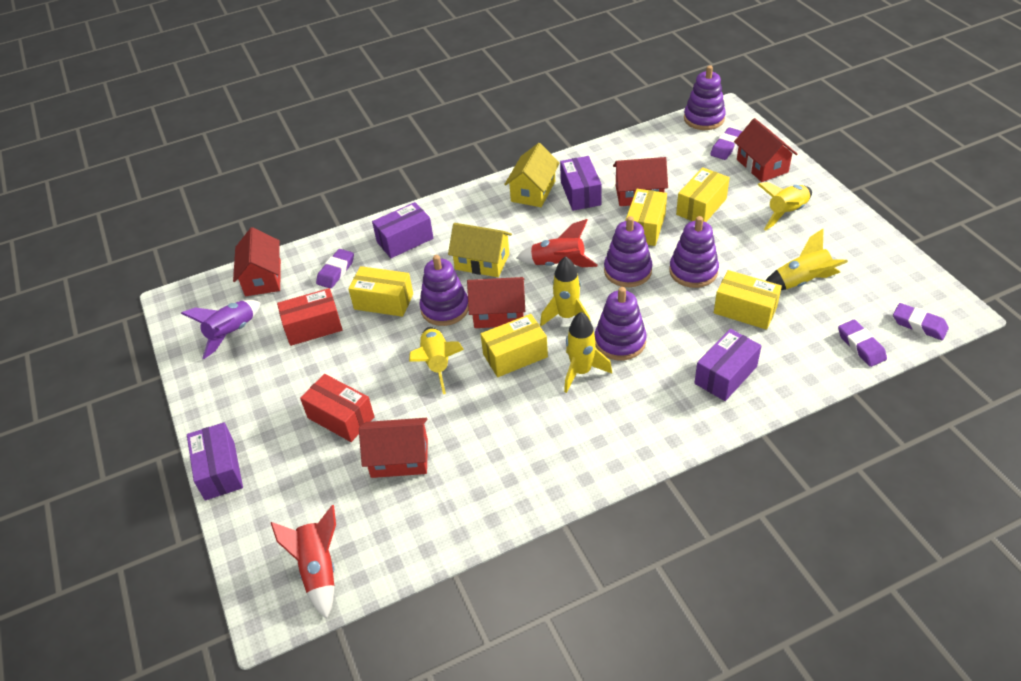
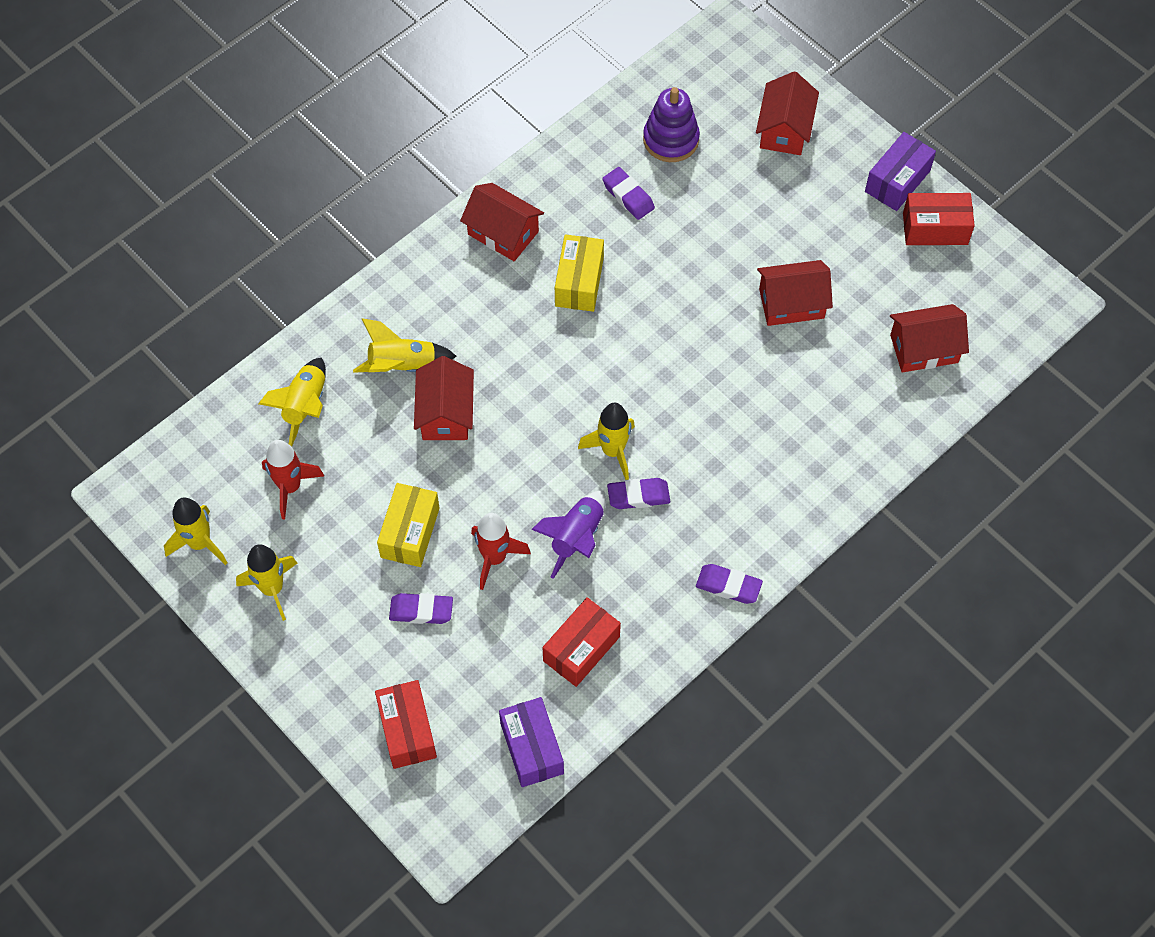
purple box: [187,422,243,500] [372,202,433,258] [560,156,602,211] [694,329,762,401] = 4 -> [499,697,564,787] [865,132,936,211] = 2
purple stacking toy: [419,255,469,326] [595,287,646,361] [604,216,652,287] [669,216,719,288] [684,65,726,130] = 5 -> [643,87,700,162] = 1
red box: [277,288,343,346] [300,374,374,442] = 2 -> [375,680,437,769] [542,597,621,687] [903,193,975,245] = 3
yellow box: [348,266,413,317] [481,314,548,377] [625,189,667,246] [676,167,730,222] [714,270,782,330] = 5 -> [377,483,440,567] [555,234,604,312] = 2
yellow house: [448,223,512,277] [504,143,560,207] = 2 -> none = 0

